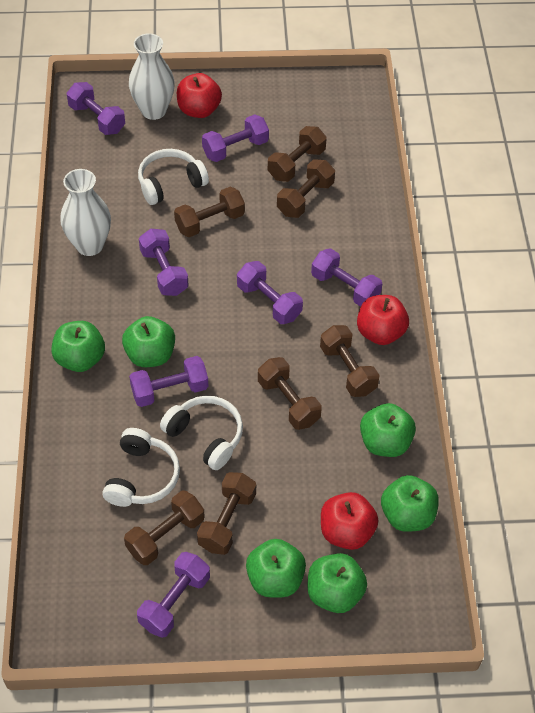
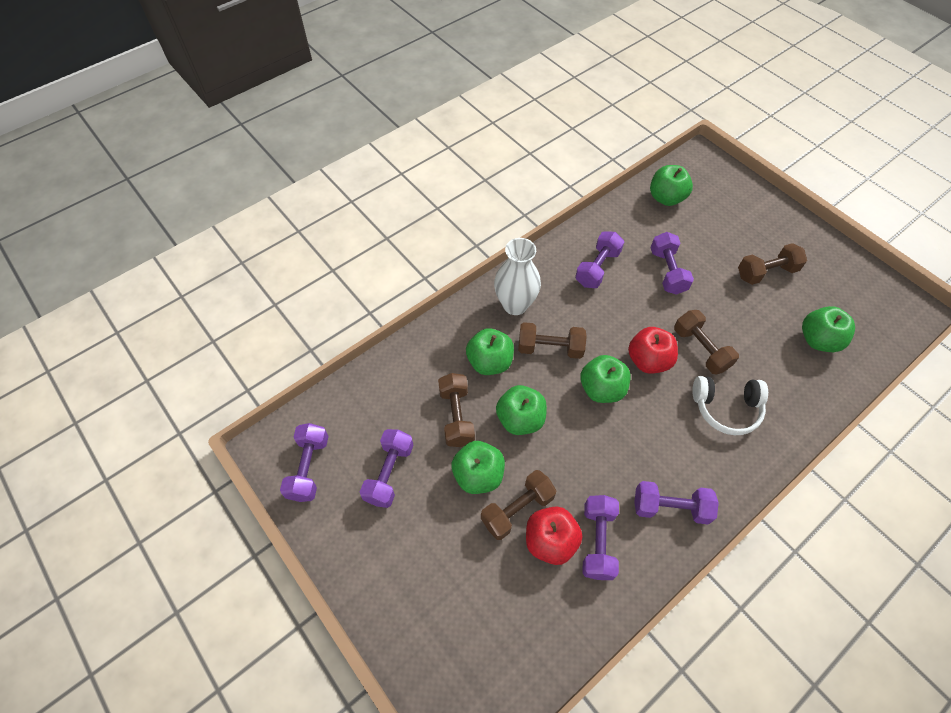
brown dumbbell: [124,490,205,565] [174,187,245,237] [197,472,256,555] [258,357,322,430] [268,126,327,182] [277,159,335,218] [320,325,379,397] = 7 -> [438,373,475,447] [481,470,557,540] [518,322,587,359] [674,310,739,375] [738,243,807,285] = 5
purple dumbbell: [67,82,125,135] [129,356,208,407] [137,552,210,638] [139,229,189,296] [202,114,269,162] [237,261,303,324] [311,248,382,307] = 7 -> [280,423,329,502] [360,429,414,508] [575,232,624,288] [582,495,619,580] [634,481,719,524] [650,232,694,295] = 6
red apple: [177,73,222,118] [321,492,379,550] [357,295,409,345] = 3 -> [526,506,582,565] [628,327,678,374] = 2
white headphones: [102,428,180,507] [138,149,209,205] [160,396,243,470] = 3 -> [692,376,768,435] = 1
white vase: [60,169,111,256] [129,33,175,120] = 2 -> [494,238,541,315] = 1

